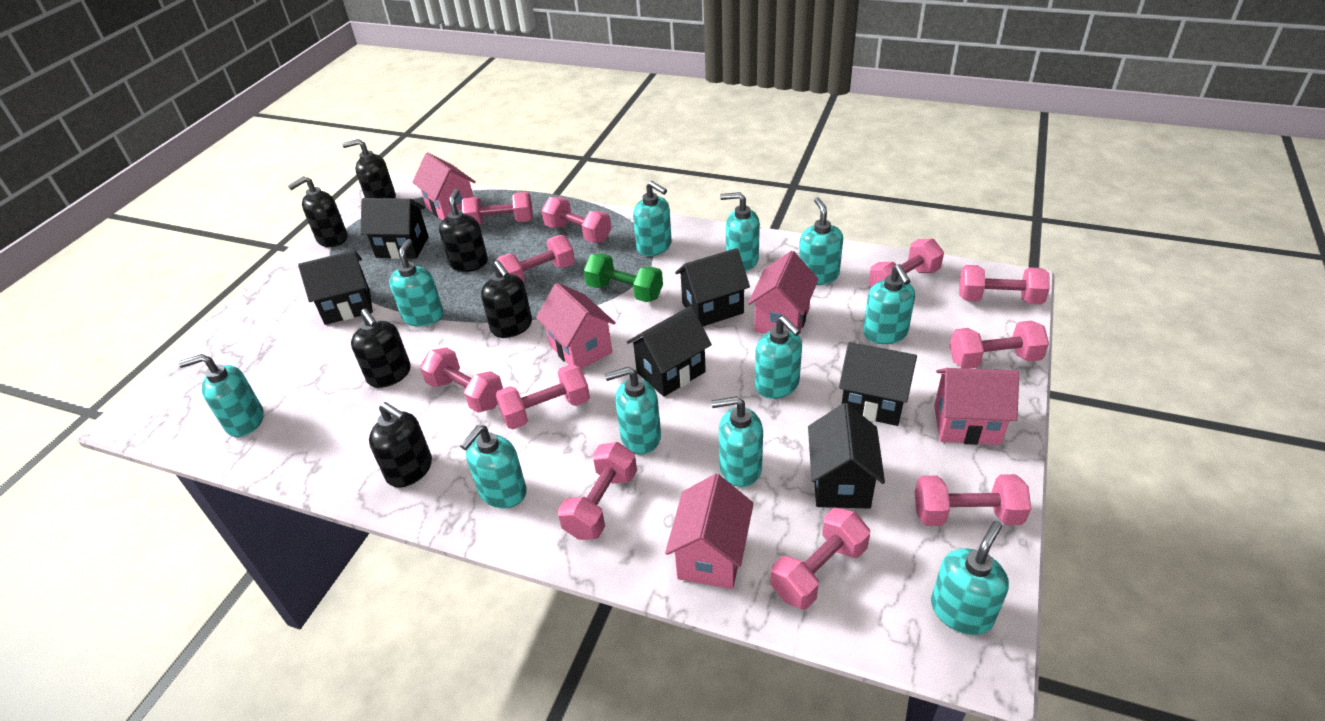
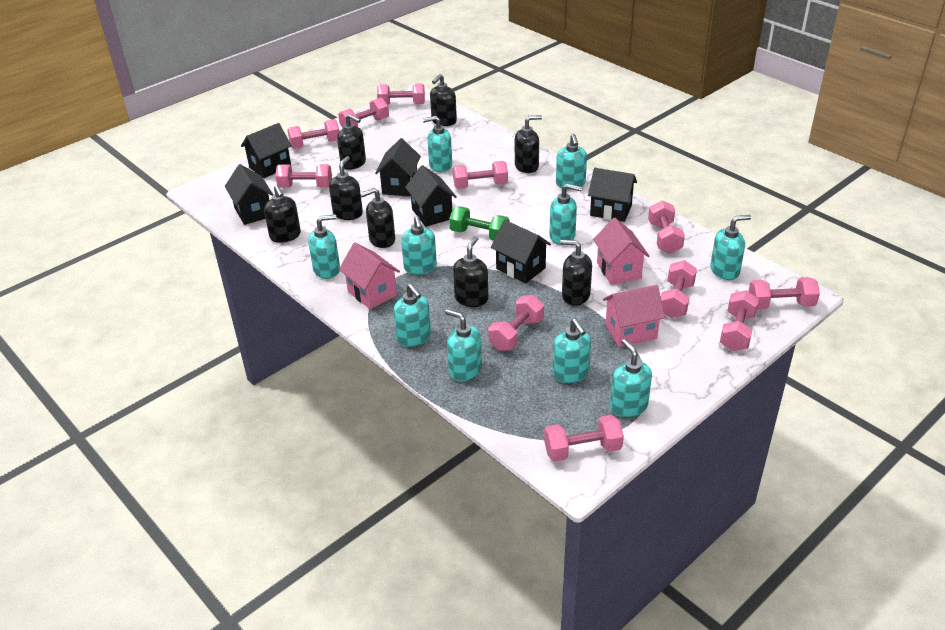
black soap dispenser: [288,176,347,247] [342,139,396,198] [351,308,411,388] [369,402,432,488] [439,189,488,272] [481,260,532,338] = 6 -> [264,185,301,243] [329,156,363,220] [337,114,366,170] [360,188,395,248] [430,74,457,126] [453,236,489,307] [515,115,542,173] [560,240,592,306] = 8
pink house: [412,152,476,221] [536,283,616,369] [665,474,754,589] [748,251,819,334] [934,368,1019,445] = 5 -> [339,243,400,309] [593,218,649,285] [603,285,665,347] = 3
turquoise soap dispenser: [178,354,264,437] [389,239,444,327] [460,425,527,508] [605,367,661,454] [633,181,672,256] [711,396,763,487] [720,192,760,271] [755,316,802,399] [799,197,843,285] [863,264,915,344] [931,521,1009,635] = 11 -> [308,214,340,279] [393,284,431,347] [401,215,437,275] [423,116,452,172] [445,309,482,382] [549,184,582,245] [552,319,591,383] [556,134,587,190] [610,339,652,417] [710,215,751,280] = 10

